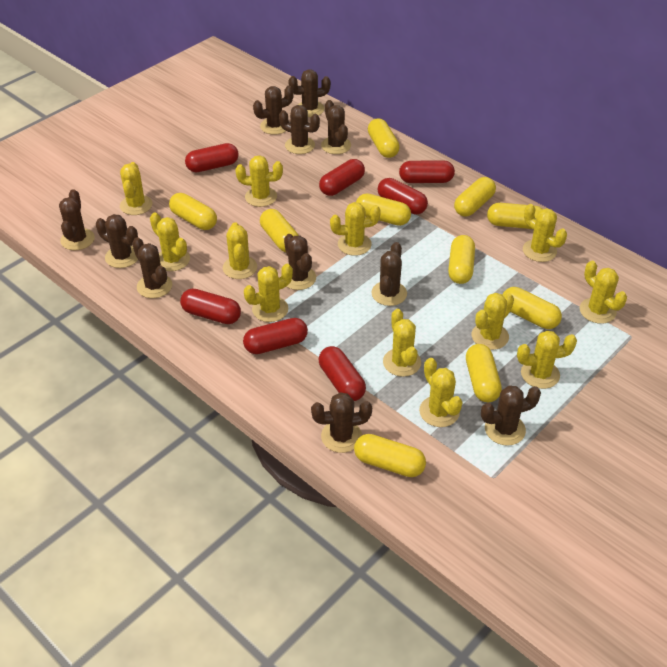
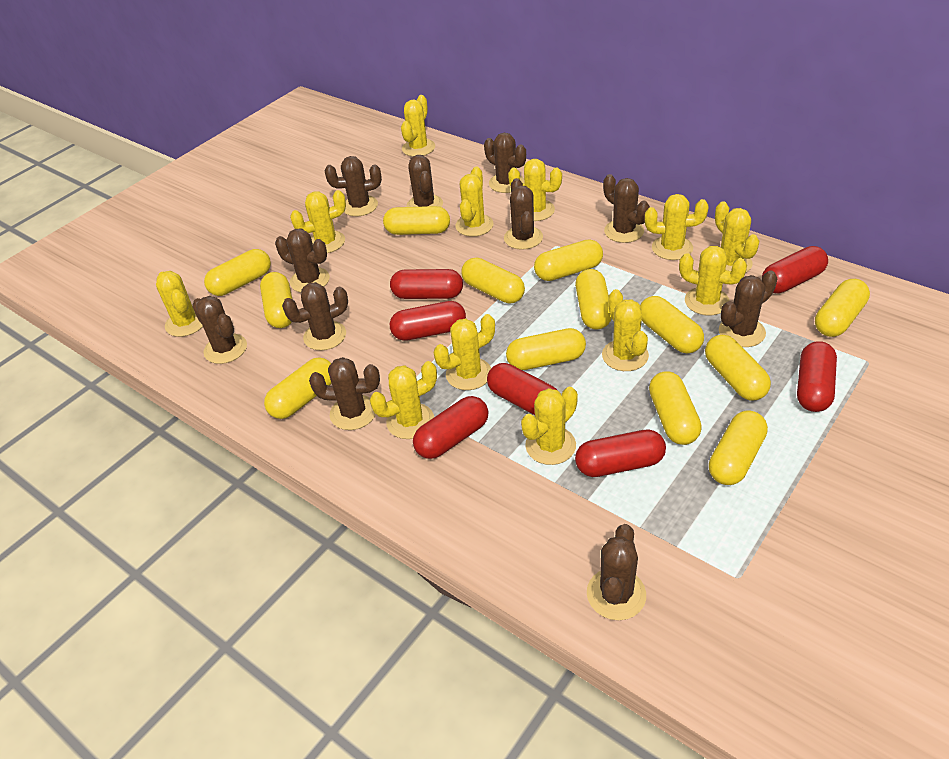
yellow capsule: [169,193,217,230] [260,209,299,252] [354,434,426,477] [356,193,411,226] [368,118,400,158] [448,235,475,284] [454,177,496,217] [466,344,502,402] [487,203,542,229] [502,287,562,329] = 10 -> [204,249,271,296] [260,272,293,328] [264,358,332,419] [383,206,450,235] [461,257,525,304] [506,328,586,370] [534,239,603,281] [575,269,612,329] [640,296,704,353] [649,371,702,445] [705,335,771,401] [709,411,768,485] [815,279,870,337] = 13

